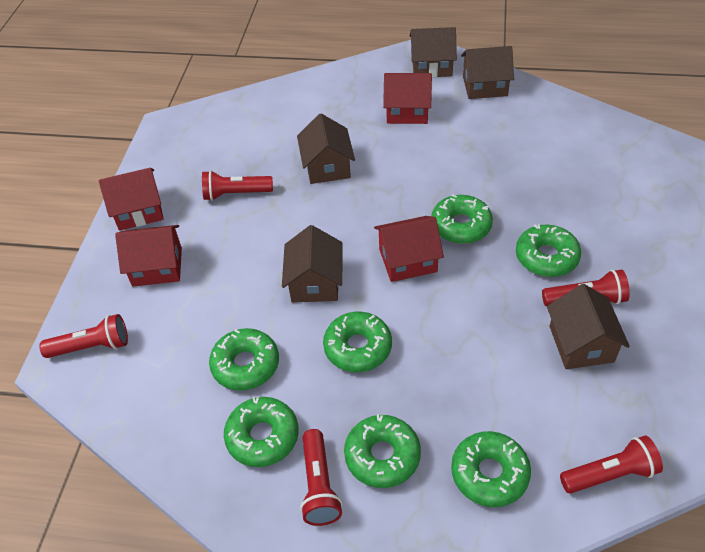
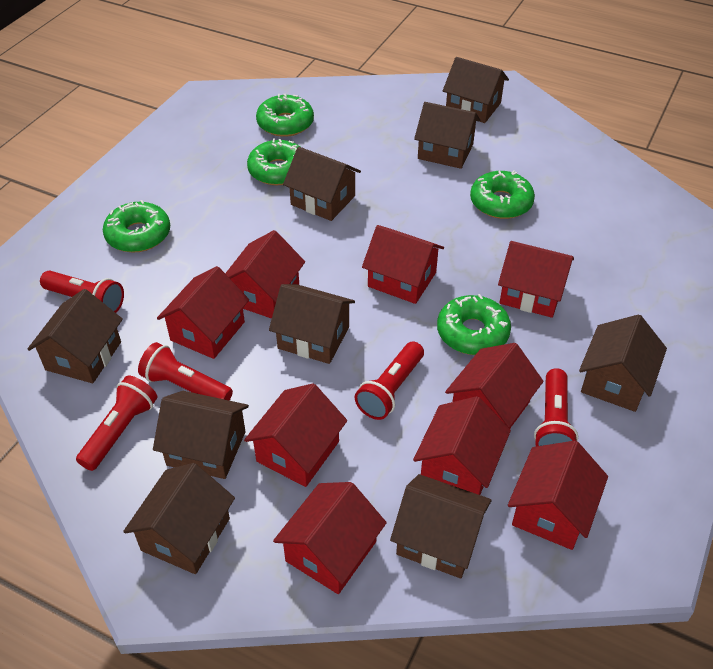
brown house: [282,225,342,302] [297,113,355,184] [410,27,457,78] [461,46,514,99] [547,284,630,369] = 5 -> [28,289,123,383] [123,463,235,574] [153,391,249,479] [269,284,355,364] [283,147,361,221] [390,474,492,578] [414,102,480,169] [443,57,509,123] [579,314,667,412] = 9
green donut: [209,328,279,391] [224,397,299,467] [323,312,392,372] [344,414,421,488] [431,194,493,244] [451,431,531,507] [516,224,581,277] = 7 -> [103,200,170,253] [247,139,300,185] [256,94,314,137] [437,294,511,355] [470,170,535,219] = 5
red house: [99,168,164,231] [115,225,182,287] [374,216,444,282] [383,73,432,124] = 4 -> [157,266,249,359] [225,230,305,319] [244,383,347,487] [273,482,387,594] [362,225,444,304] [413,396,511,495] [445,343,544,429] [498,241,574,318] [508,441,608,550] = 9

